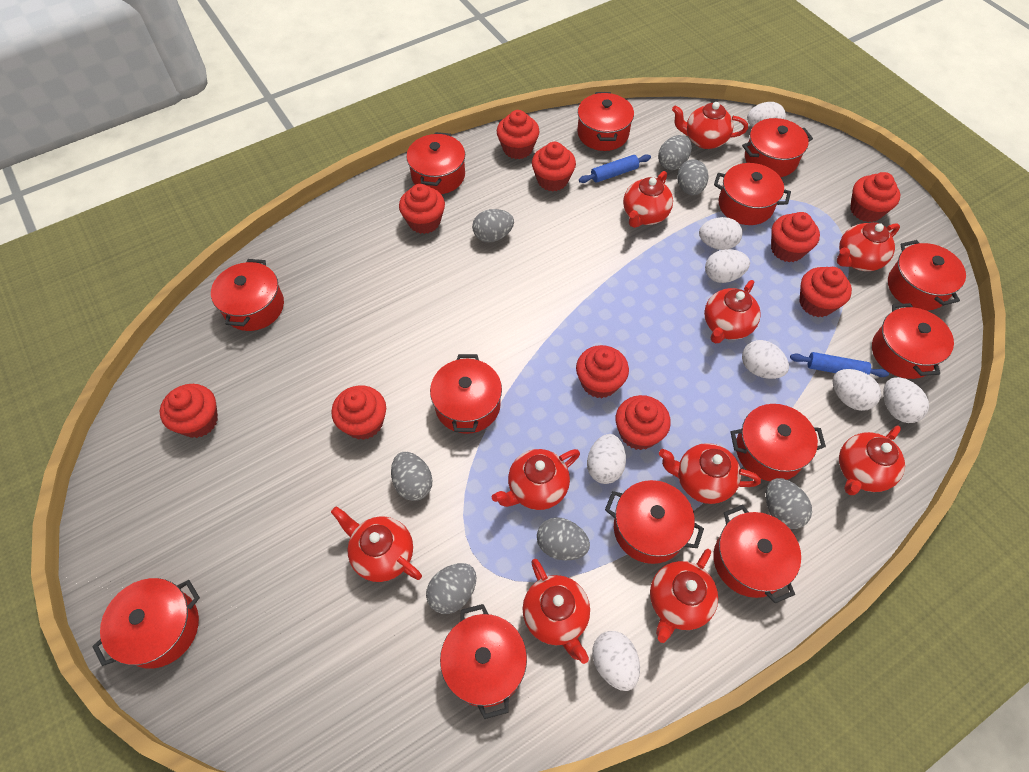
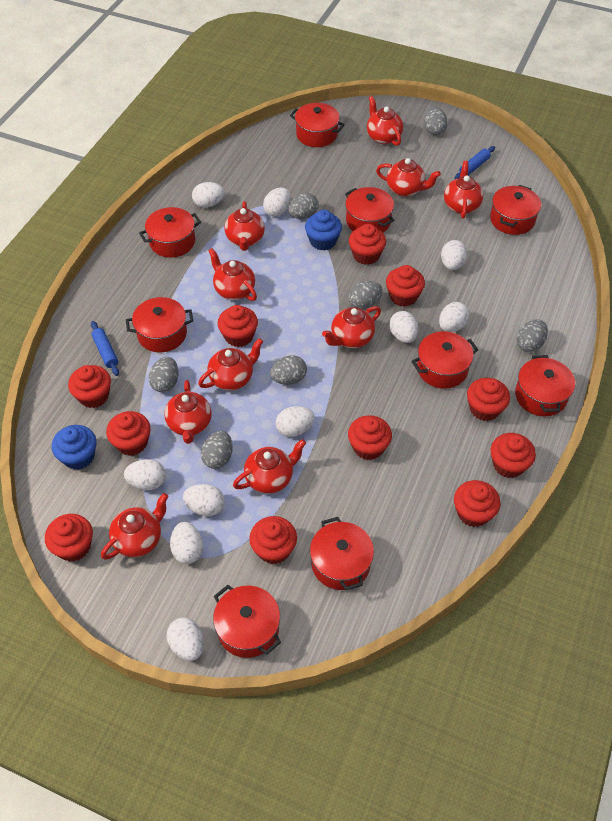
blue cupcake: none = 0 -> [52,425,96,470] [305,210,342,251] = 2
red cupcake: [160,384,218,438] [331,385,386,440] [399,184,445,234] [497,110,539,159] [532,142,576,191] [576,345,629,398] [616,395,671,450] [771,212,820,262] [799,267,852,317] [850,172,900,222] = 10 -> [45,514,93,562] [68,365,111,408] [106,411,151,456] [218,305,258,347] [249,516,297,564] [348,415,392,460] [349,224,386,265] [386,265,425,307] [454,480,501,527] [467,378,510,421] [491,433,536,478] = 11
red pot: [92,578,200,669] [211,259,284,331] [406,132,465,194] [430,354,502,434] [440,604,527,719] [577,92,634,151] [605,480,704,564] [713,505,801,604] [714,163,791,225] [730,404,826,481] [742,118,813,177] [872,303,954,379] [888,240,966,311] = 13 -> [126,297,193,353] [139,207,201,258] [213,585,281,658] [290,103,345,147] [310,517,374,590] [345,187,395,233] [412,331,478,389] [490,185,541,235] [515,355,575,417] = 9
white egg: [587,434,626,484] [592,631,640,691] [699,217,742,250] [705,249,750,283] [742,340,789,379] [747,102,786,127] [833,369,881,411] [883,377,929,423] = 8 -> [124,459,166,490] [167,617,204,661] [170,522,203,564] [183,484,225,516] [192,182,224,208] [263,188,291,217] [276,406,315,437] [389,311,418,343] [439,302,469,332] [441,240,467,270] = 10

